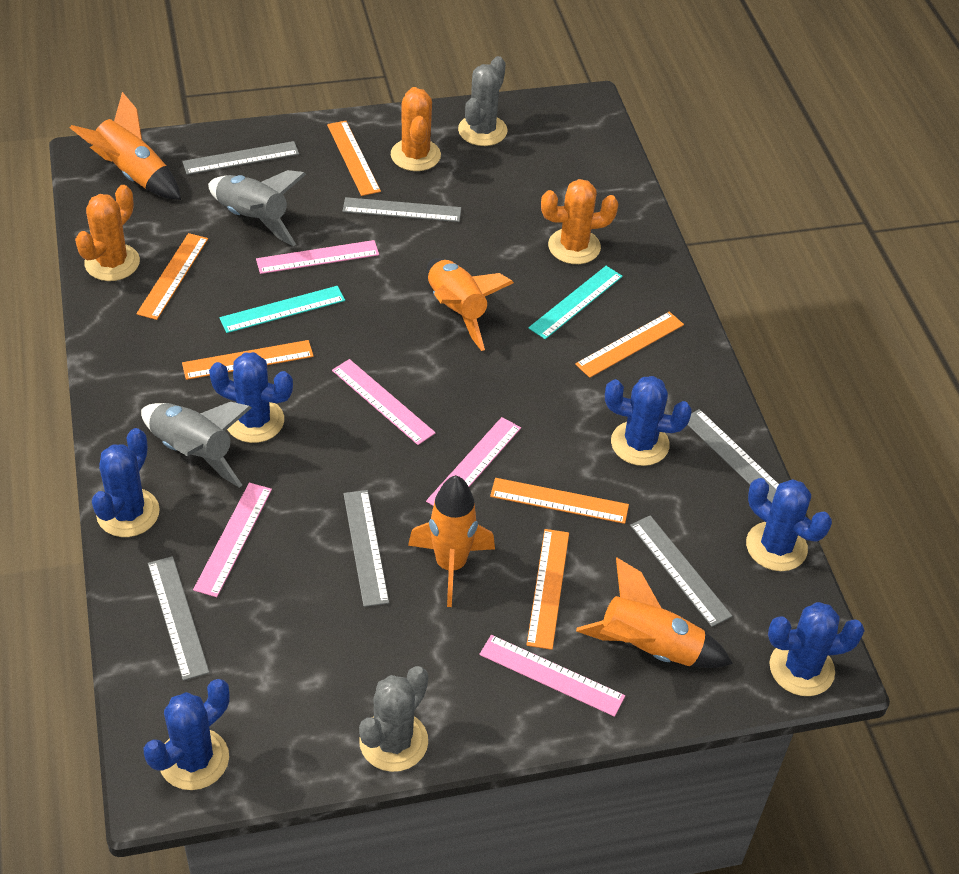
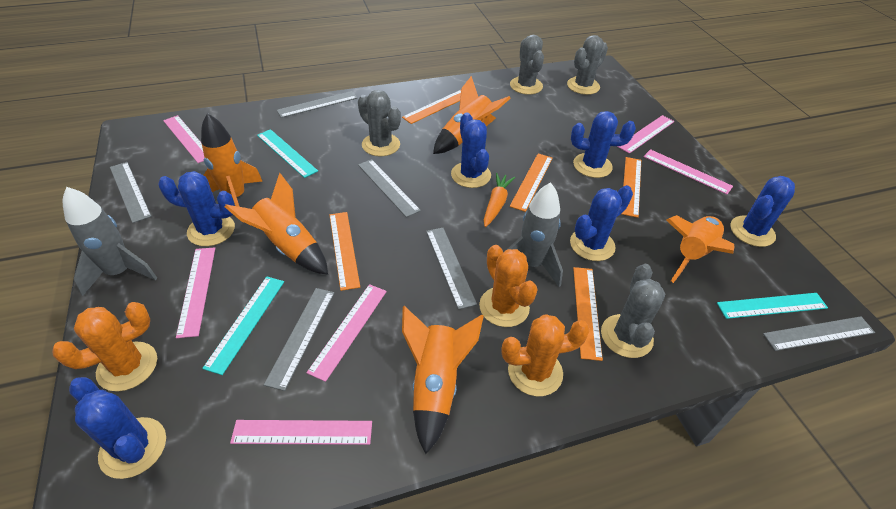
grey cactus: [359,666,428,772] [458,56,507,146] = 2 -> [358,90,401,156] [510,35,544,95] [567,35,608,95] [601,264,665,358] = 4
orange carrot: none = 0 -> [484,173,515,227] = 1
orange rocket: [70,92,181,200] [408,475,495,607] [427,258,514,351] [576,558,733,668] = 4 -> [201,113,263,207] [225,173,328,275] [402,306,484,454] [433,76,511,154] [666,215,734,283] = 5
orange ruler: [136,233,208,320] [182,340,314,380] [327,121,381,196] [490,478,629,524] [527,529,569,650] [575,312,684,378] = 6 -> [329,212,360,291] [402,90,461,124] [510,153,552,212] [573,267,603,361] [622,157,641,218] = 5
pink ruler: [193,483,272,597] [256,240,379,274] [332,359,436,445] [426,417,521,506] [479,635,625,717] = 5 -> [163,115,204,163] [176,247,215,338] [230,420,372,445] [306,284,387,382] [617,115,674,154] [644,149,733,194] = 6
turquoise ruler: [219,286,345,333] [528,266,623,339] = 2 -> [202,276,284,375] [257,129,318,178] [717,293,828,319] = 3

